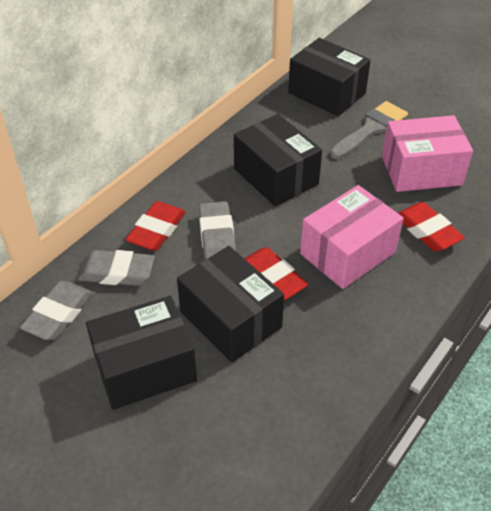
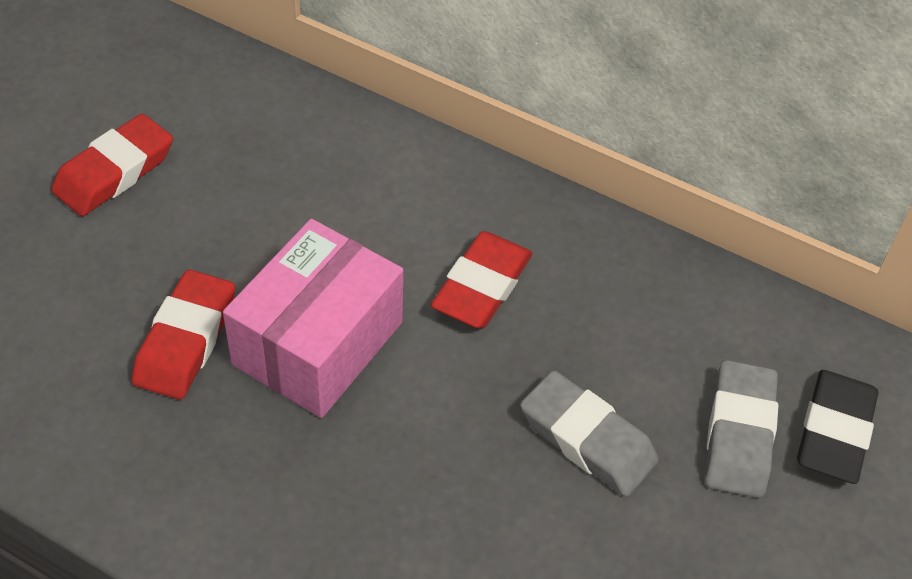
black box: [86,296,197,410] [177,246,284,363] [234,114,322,207] [288,38,371,116] = 4 -> none = 0
black eraser: none = 0 -> [797,370,878,484] = 1
grey brush: [330,101,408,159] = 1 -> none = 0
grey eraser: [20,281,93,340] [78,250,155,286] [199,201,236,259] = 3 -> [520,370,659,497] [705,360,778,498] = 2
pink box: [300,185,404,289] [382,115,473,192] = 2 -> [223,219,403,418] = 1

